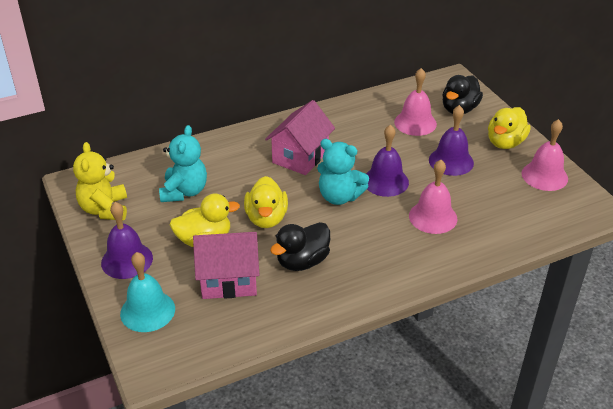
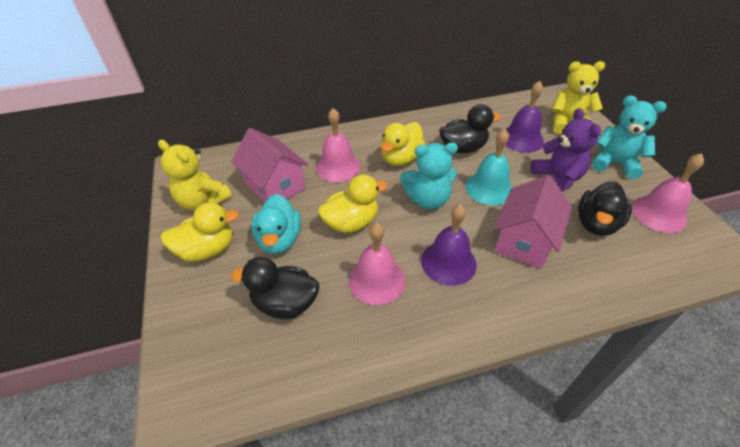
black duck: [270,222,330,271] [442,75,483,114] = 2 -> [231,257,319,319] [439,104,501,153] [578,182,632,236] = 3
purple bell: [101,202,153,279] [366,124,409,197] [429,105,474,176] = 3 -> [421,204,477,286] [505,81,544,153] = 2
purple teddy bear: none = 0 -> [530,108,601,191] = 1
turquoise duck: none = 0 -> [252,194,301,254] = 1
yellow teddy bear: [73,142,127,220] = 1 -> [158,140,232,210] [552,61,605,134] = 2

